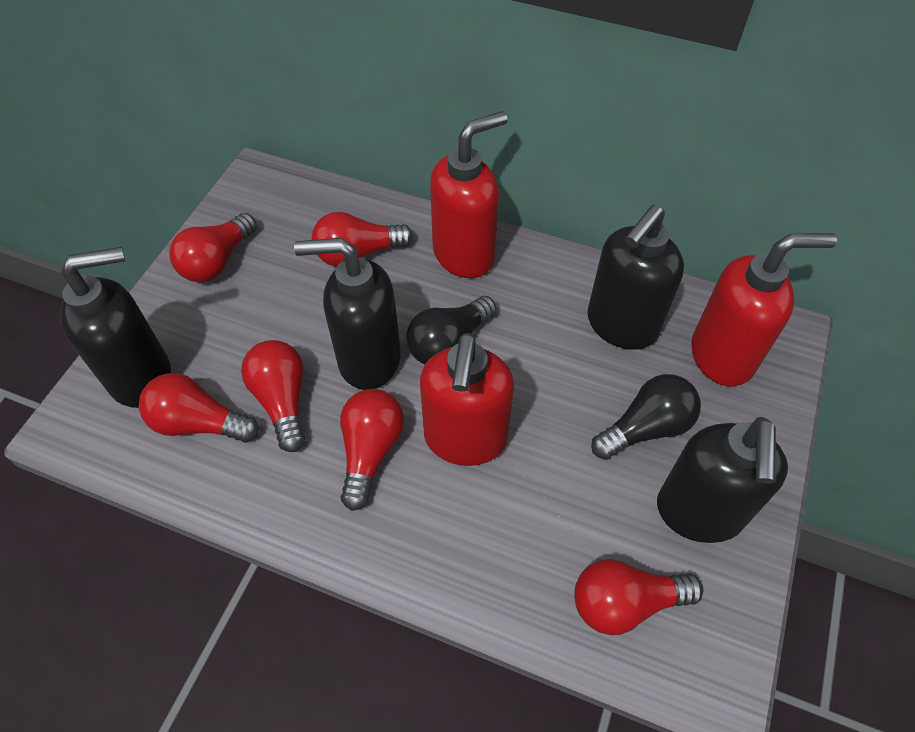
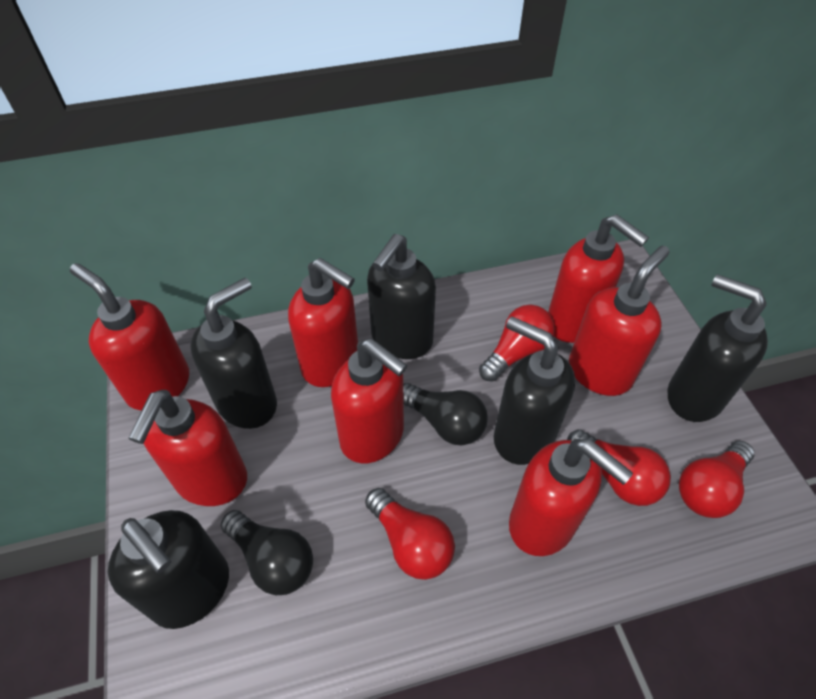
black soap dispenser: [60,247,171,408] [294,238,401,390] [587,205,684,350] [657,417,788,543] = 4 -> [108,510,229,629] [190,278,277,429] [367,234,436,359] [494,316,575,465] [668,274,768,422] = 5
red light bulb: [139,373,259,443] [169,213,257,282] [241,340,305,452] [312,212,413,267] [340,389,404,511] [574,559,703,635] = 6 -> [365,488,455,580] [479,305,555,382] [567,429,671,506] [679,441,754,518] = 4
red soap dispenser: [420,333,514,466] [430,111,508,278] [691,233,837,386] = 3 -> [70,263,189,411] [128,390,247,506] [288,258,358,387] [331,339,407,463] [509,439,633,556] [548,214,649,343] [569,246,670,396] = 7

